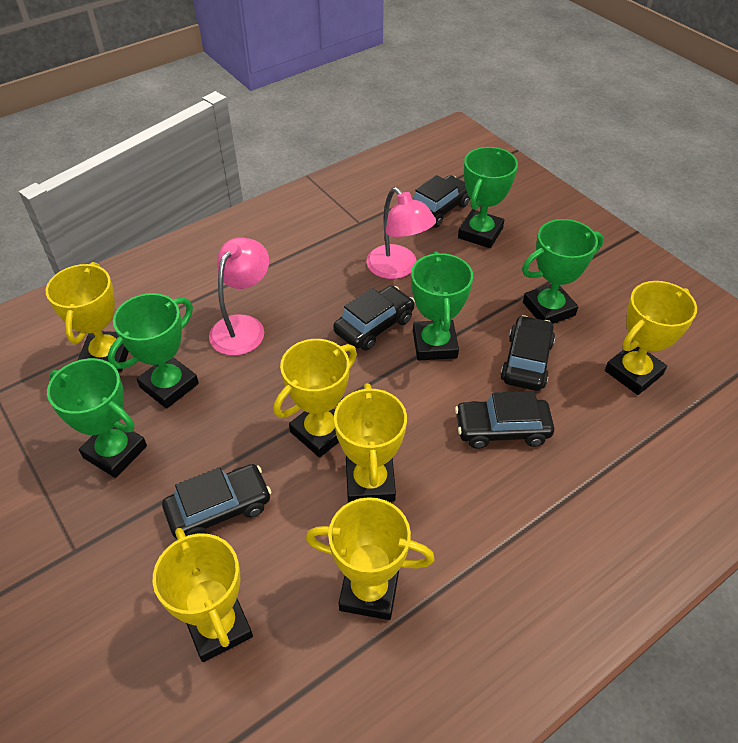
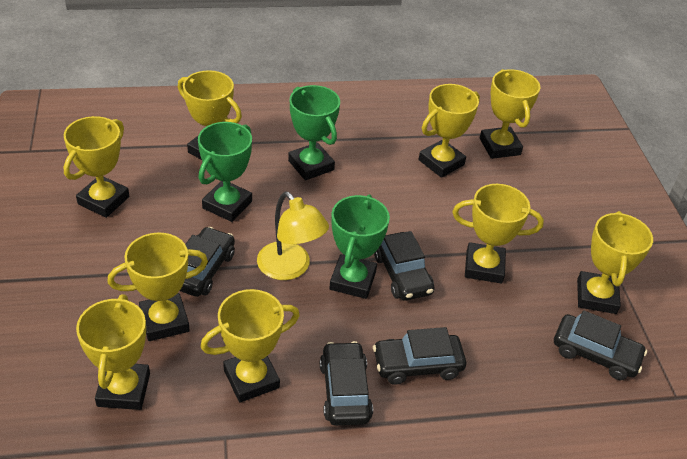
green trophy: [47,358,147,478] [108,293,199,409] [411,251,473,361] [458,147,518,248] [522,219,604,324] = 5 -> [198,122,252,222] [288,85,340,180] [329,195,390,299] = 3
pink lamp: [209,237,269,356] [366,187,436,279] = 2 -> none = 0
yellow lamp: none = 0 -> [257,192,329,280] = 1
yellow trophy: [46,262,129,372] [153,528,253,662] [273,339,357,458] [306,497,435,620] [334,383,407,503] [605,281,697,395] = 6 -> [64,116,129,218] [76,294,150,410] [107,233,208,341] [178,70,242,160] [200,289,300,403] [419,84,480,178] [452,184,544,284] [480,69,541,159] [577,211,653,314] = 9

